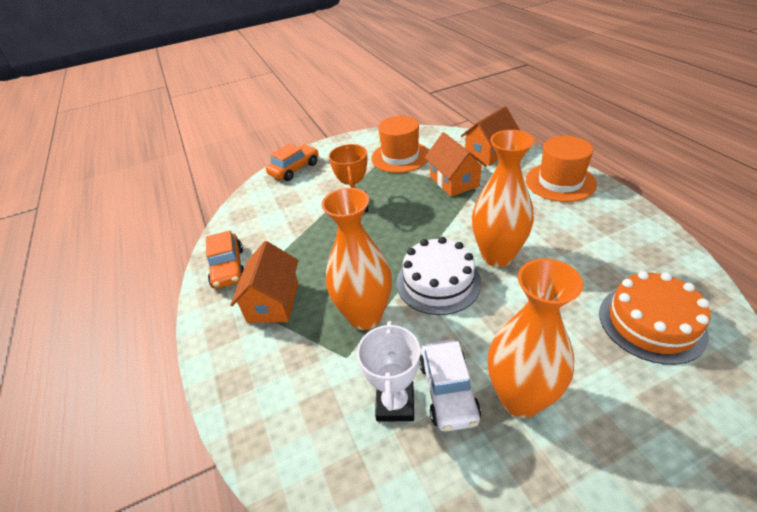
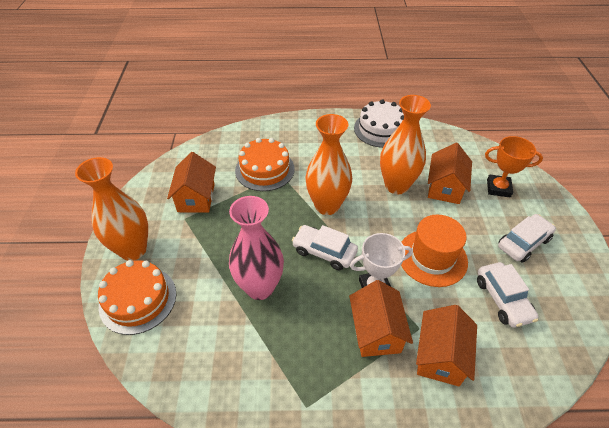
orange cake: [599,271,710,365] = 1 -> [98,260,176,335] [235,138,295,191] = 2
orange car: [206,230,244,289] [266,144,318,181] = 2 -> none = 0
orange hat: [371,116,429,173] [526,136,597,202] = 2 -> [401,215,468,287] = 1
orange house: [230,241,298,323] [425,132,487,197] [461,106,520,166] = 3 -> [167,152,216,213] [349,280,413,357] [416,305,477,387] [428,143,472,204] = 4
pink vase: none = 0 -> [229,196,284,300] = 1
white car: [419,339,481,432] = 1 -> [292,225,358,270] [477,262,539,328] [498,214,556,263] = 3

